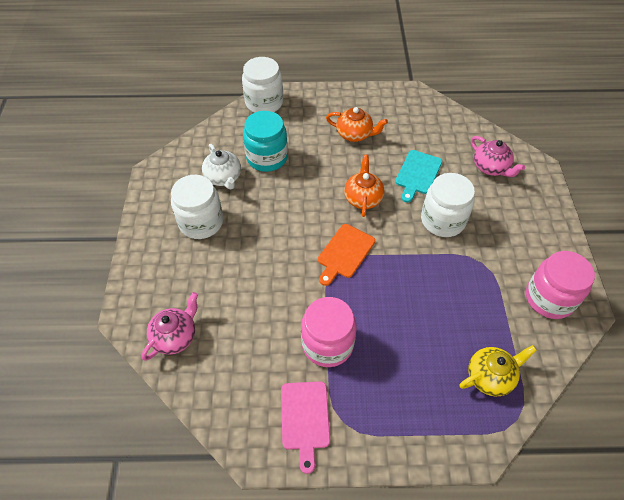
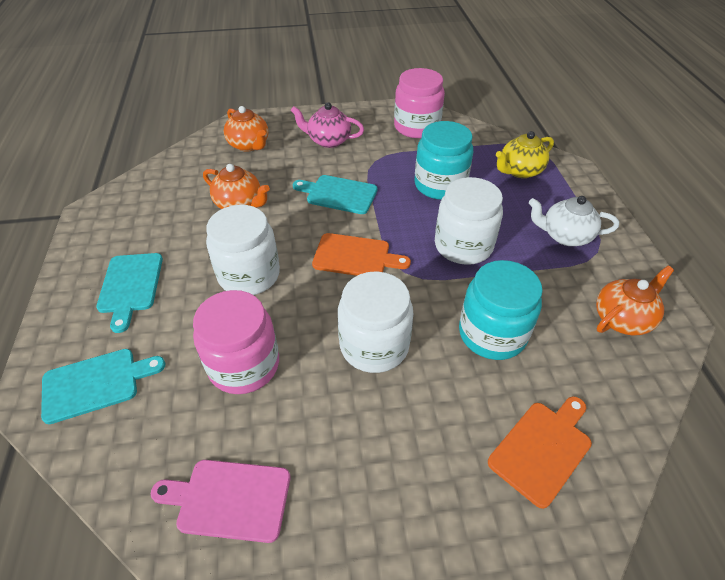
orange cutting board: [318,224,375,286] = 1 -> [312,233,411,276] [488,396,592,509] = 2
orange teapot: [326,107,388,142] [344,155,384,217] = 2 -> [203,164,270,209] [224,106,268,152] [596,266,674,335] = 3
pink teapot: [141,292,198,361] [471,136,525,177] = 2 -> [290,102,364,148] = 1
turquoise cutting board: [395,150,442,203] = 1 -> [41,349,165,424] [96,253,163,333] [293,175,378,214] = 3
turquoise jar: [243,111,288,172] = 1 -> [414,121,473,200] [459,260,543,360] = 2

